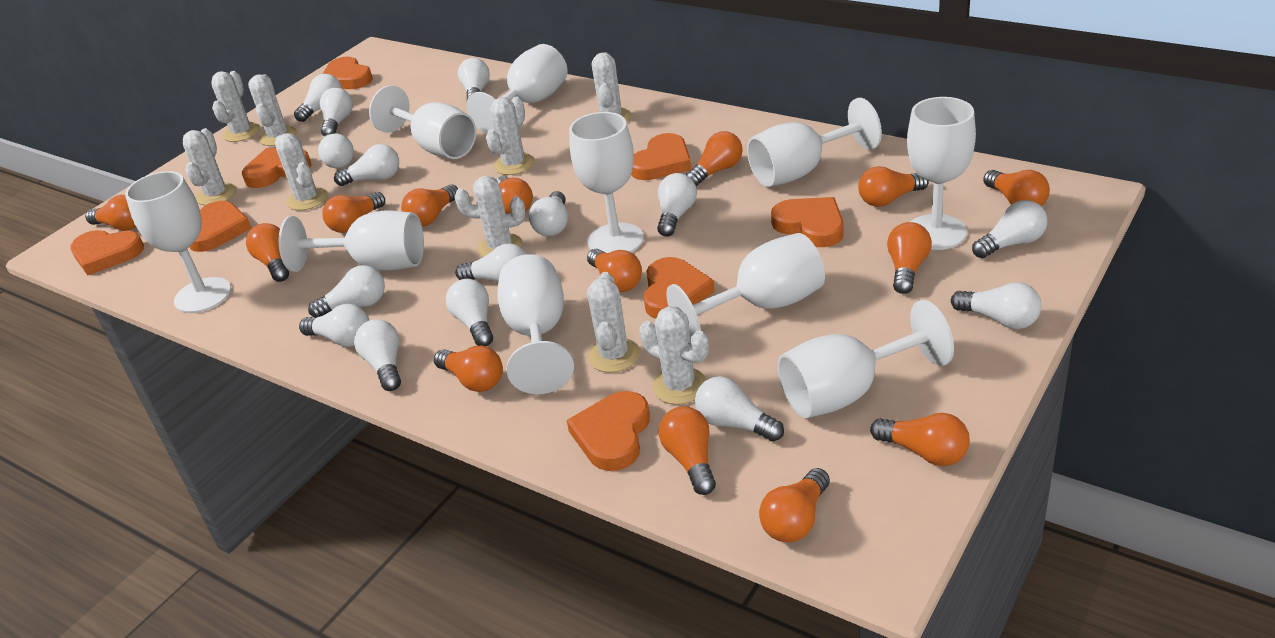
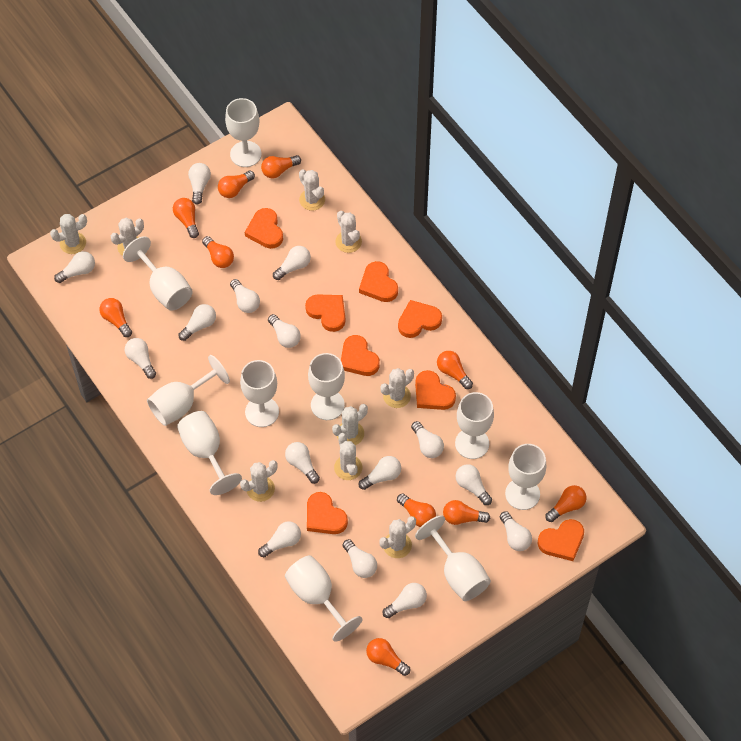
orange light bulb: [85,195,136,231] [246,223,289,282] [323,192,385,233] [401,185,458,226] [434,346,503,392] [497,176,533,213] [587,249,642,292] [659,407,716,495] [686,131,743,186] [759,468,830,542] [858,166,929,207] [870,413,970,466] [887,222,932,294] [983,170,1050,206] = 14 -> [99,298,132,337] [173,198,199,238] [202,236,234,268] [218,171,255,198] [261,155,301,178] [366,638,410,676] [397,493,436,527] [437,351,473,389] [443,500,490,525] [545,485,586,522] = 10

